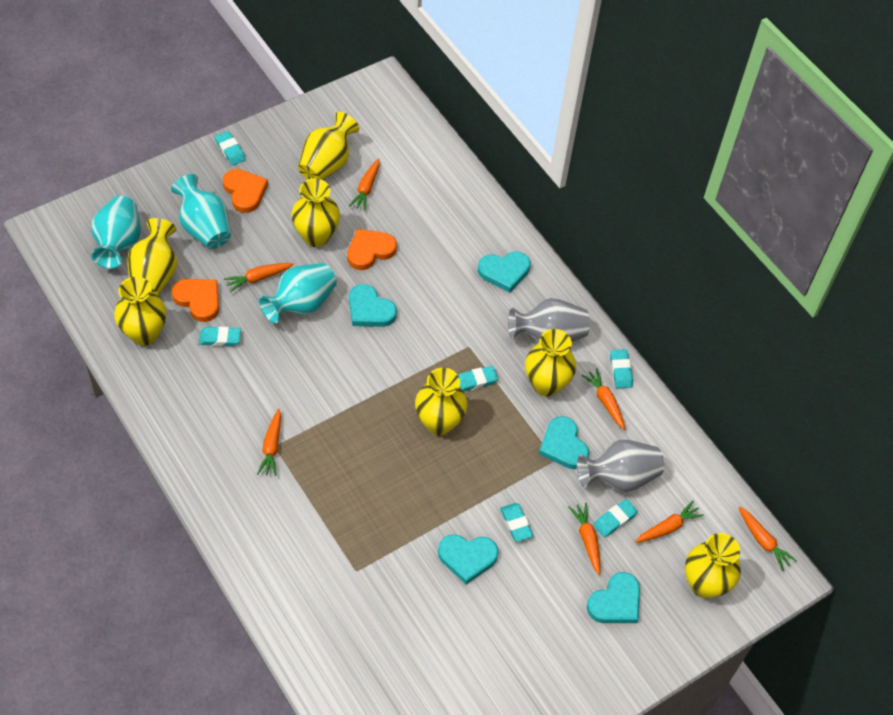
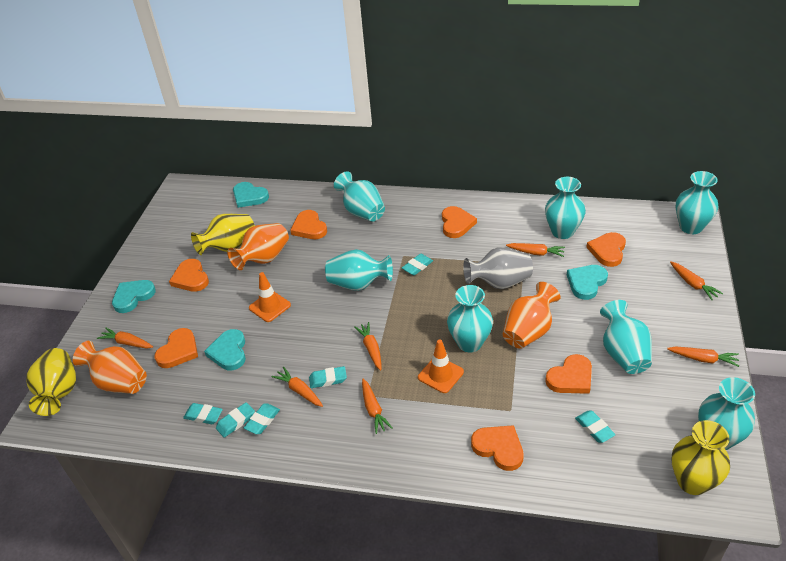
grey vase: [508,298,590,342] [577,439,664,492] = 2 -> [463,247,533,289] = 1
orange heart: [171,279,219,322] [223,169,268,213] [347,229,397,270] = 3 -> [155,328,198,368] [169,259,209,292] [290,210,327,239] [442,206,477,238] [471,425,524,471] [545,354,592,394] [586,232,626,267] = 7
orange traffic cone: none = 0 -> [249,272,291,322] [418,339,464,393] = 2
orange vase: none = 0 -> [73,341,147,394] [227,223,289,270] [503,282,560,349] = 3
turquoise heart: [349,284,397,327] [438,534,499,584] [478,251,531,292] [539,416,589,469] [587,572,640,623] = 5 -> [112,280,156,313] [204,329,246,370] [233,182,269,208] [567,265,608,300] = 4
turquoise vase: [91,196,141,269] [171,174,231,249] [259,263,337,324] = 3 -> [325,249,393,291] [334,171,385,222] [447,285,493,352] [545,177,586,239] [600,300,652,374] [676,171,718,234] [698,377,755,450] = 7
yellow vase: [114,276,166,346] [127,218,177,296] [291,178,340,247] [298,112,359,180] [415,368,467,435] [525,329,576,397] [685,533,741,599] = 7 -> [26,348,76,416] [191,214,255,255] [672,420,730,495] = 3

